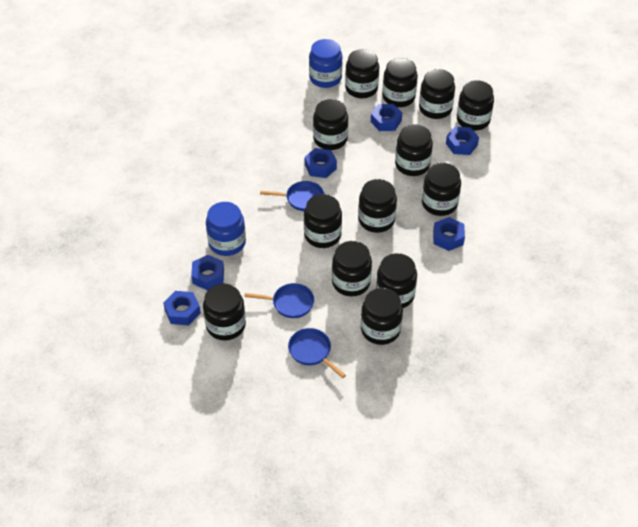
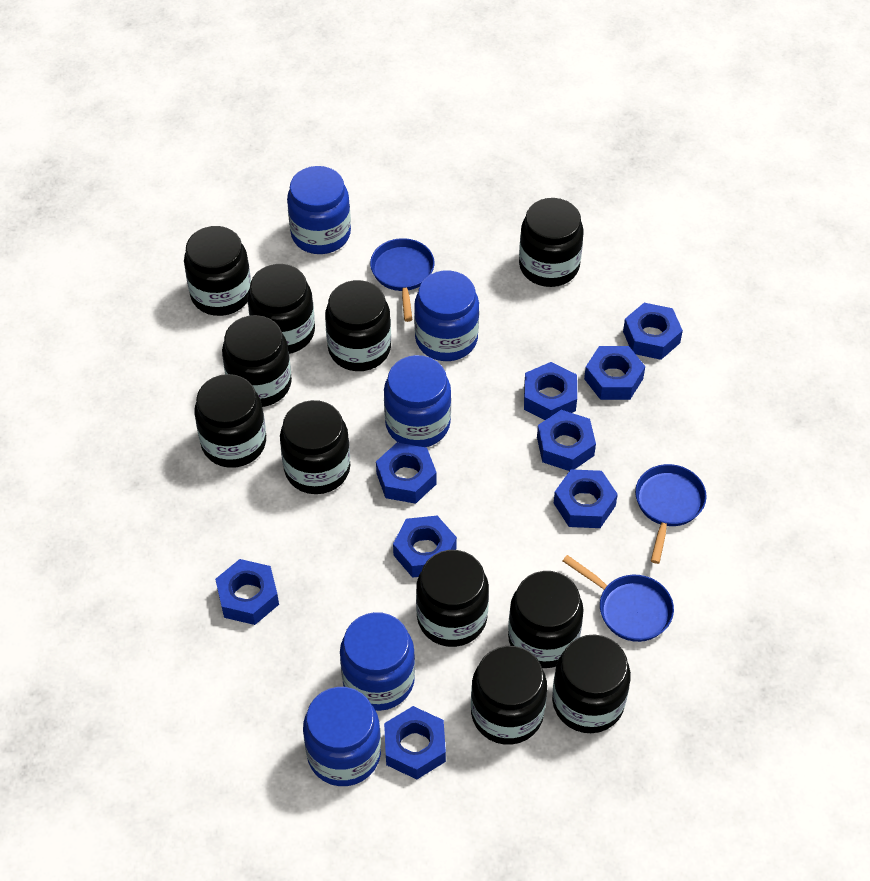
black jar: [203,283,246,340] [304,194,342,248] [313,99,348,150] [332,241,372,296] [345,49,379,98] [358,179,397,233] [361,288,403,345] [376,253,417,308] [382,58,418,107] [395,124,433,176] [419,69,455,119] [422,163,461,216] [457,80,494,131] = 13 -> [184,226,251,316] [194,374,266,468] [222,315,292,407] [248,264,315,354] [280,400,350,494] [325,280,391,371] [416,550,489,647] [471,646,547,745] [508,571,584,668] [519,198,584,287] [552,634,631,733] = 11
blue jar: [206,202,246,256] [309,39,343,88] = 2 -> [287,166,351,254] [303,687,381,786] [340,612,415,711] [384,355,451,447] [414,270,479,361] = 5
blue nut: [163,291,201,325] [191,255,224,291] [305,148,337,178] [371,104,402,131] [433,217,465,251] [446,126,479,155] = 6 -> [215,559,279,625] [376,443,437,504] [384,706,446,779] [393,516,457,578] [524,362,577,420] [537,410,596,471] [554,469,618,528] [584,346,645,400] [623,303,683,360] = 9

